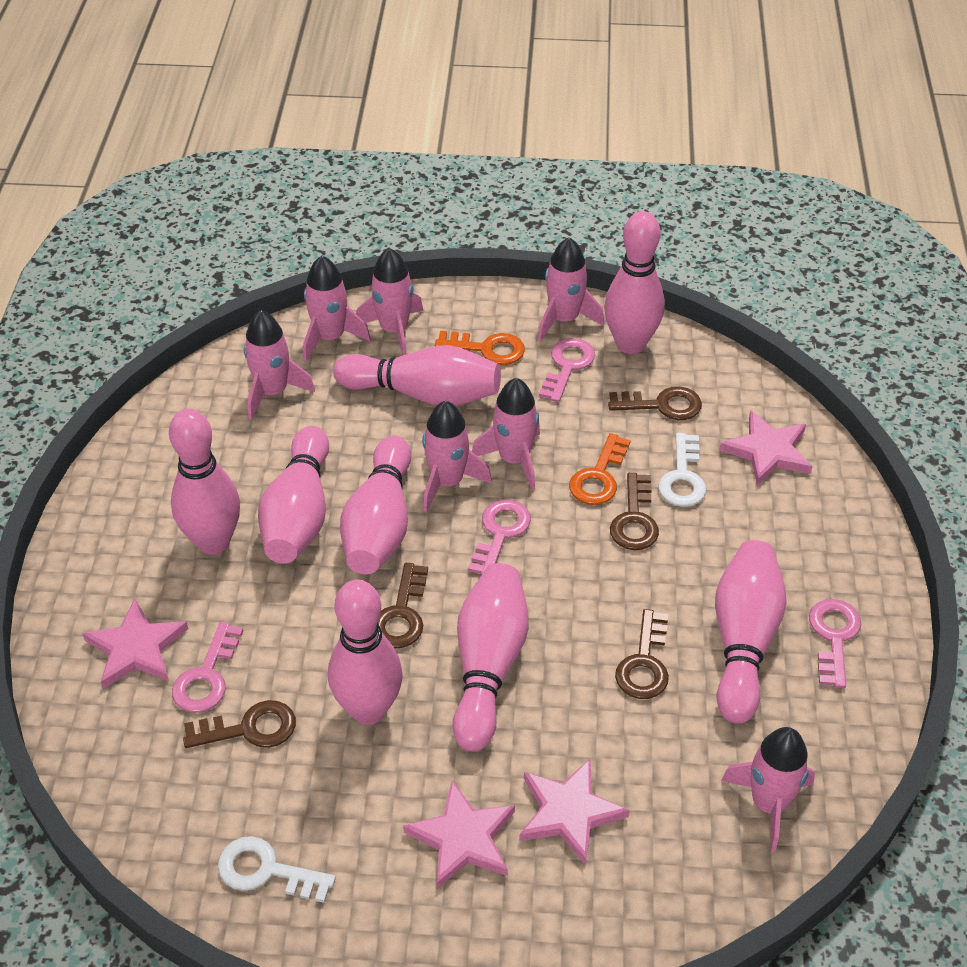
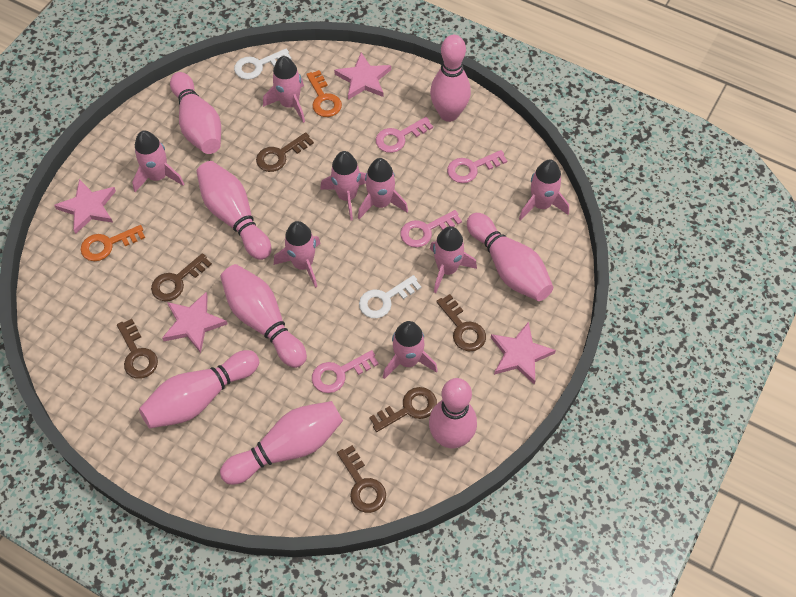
brown key: [183,700,296,748] [378,563,428,648] [608,386,702,420] [610,473,659,550] [615,609,669,699] = 5 -> [117,319,158,379] [151,253,212,301] [256,132,314,172] [337,445,386,513] [369,387,437,432] [436,294,486,351] = 6
pink rocket: [244,310,315,420] [303,256,371,362] [356,248,423,355] [422,401,492,513] [472,378,540,490] [538,237,604,341] [721,727,815,852] = 7 -> [132,131,184,192] [263,56,305,123] [274,221,321,288] [320,151,367,221] [358,158,408,219] [383,321,438,379] [430,226,477,293] [519,160,569,220] = 8

